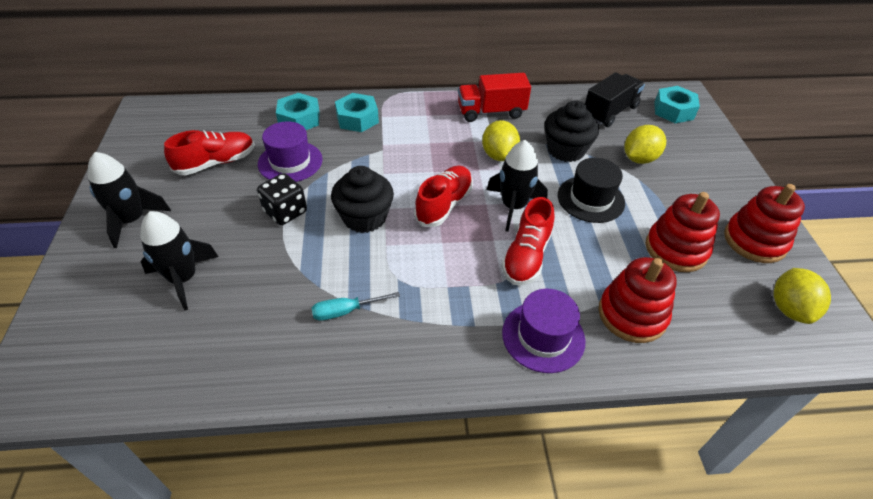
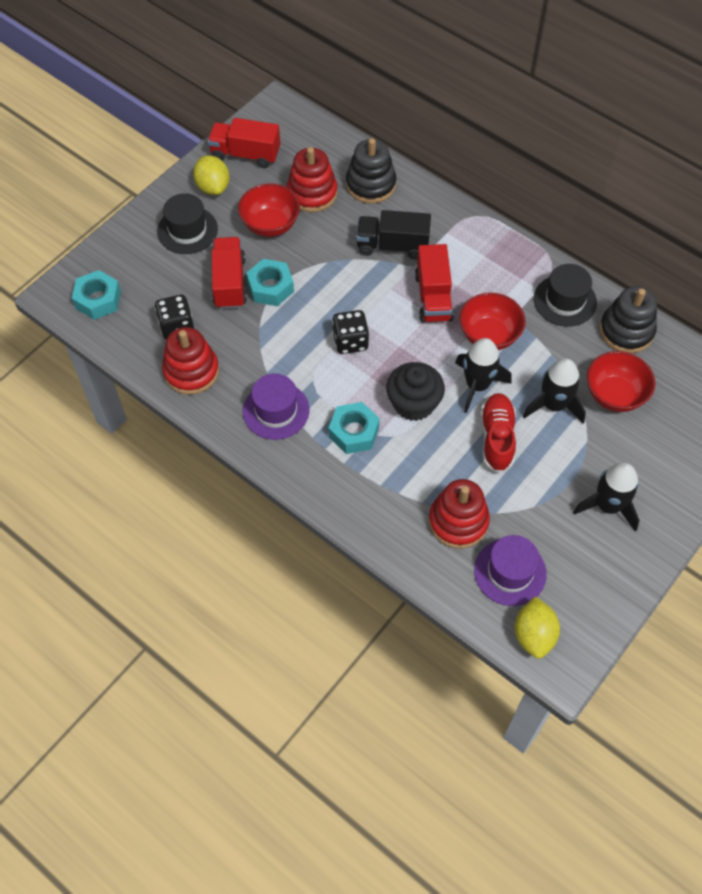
black cupcake: [331,166,394,233] [544,101,599,162] = 2 -> [386,362,445,421] = 1
black dice: [257,173,307,225] = 1 -> [155,295,194,340] [332,310,369,354] = 2
black hat: [558,158,625,223] = 1 -> [157,193,218,254] [534,264,597,327] = 2
black stacking toy: none = 0 -> [346,138,396,204] [600,286,657,353] = 2
red bowl: none = 0 -> [238,183,300,237] [459,293,525,350] [587,351,656,412] = 3
red shoe: [164,130,254,175] [414,166,473,227] [502,197,554,285] = 3 -> [481,393,516,473] = 1
red truck: [458,73,531,122] = 1 -> [208,118,280,168] [212,237,247,309] [415,244,454,323] = 3
turquoise screwdriver: [312,292,400,321] = 1 -> none = 0
yellow lemon: [482,120,520,161] [624,125,666,164] [774,268,831,324] = 3 -> [193,155,229,195] [515,596,560,659] = 2

